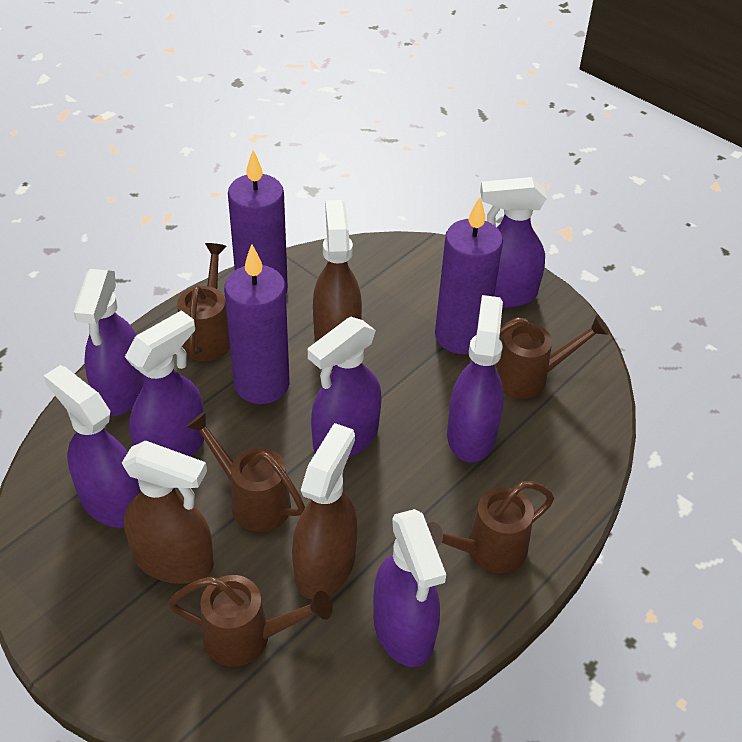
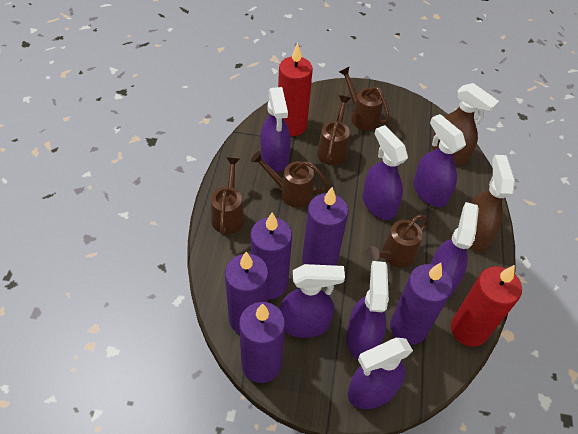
brown spray bottle: [122,440,214,584] [292,423,357,599] [313,200,362,342] = 3 -> [431,83,499,165] [470,155,515,252] = 2
purple candle: [224,244,290,404] [228,150,288,293] [435,197,503,354] = 3 -> [225,252,269,334] [239,302,285,383] [251,212,292,299] [302,187,348,266] [390,263,453,345] = 5
red candle: none = 0 -> [278,43,313,136] [451,265,522,347] = 2

